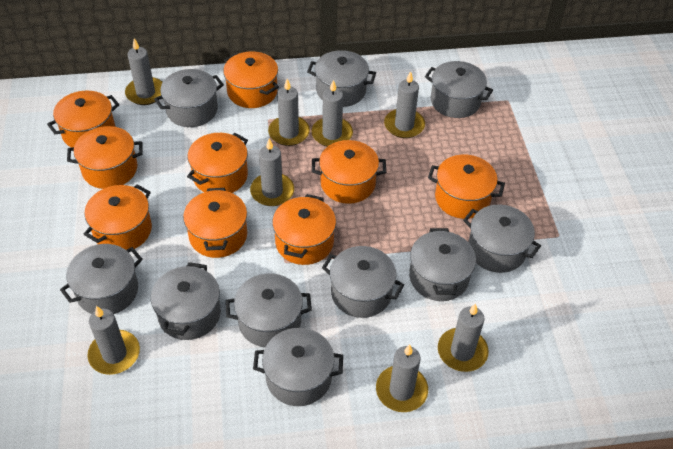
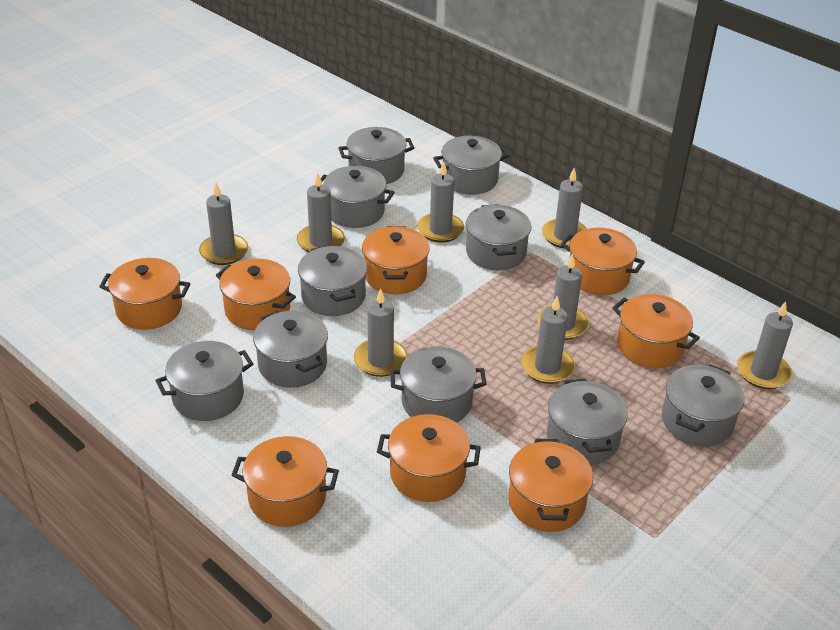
orange pot: [47,91,120,148] [67,126,142,189] [84,184,152,250] [183,188,247,258] [187,133,248,193] [223,51,279,108] [272,194,336,265] [312,140,386,204] [428,154,505,219] = 9 -> [99,258,190,330] [216,259,296,330] [232,436,339,527] [362,226,430,294] [377,414,481,502] [508,439,593,532] [561,228,645,295] [612,294,700,368] = 8

